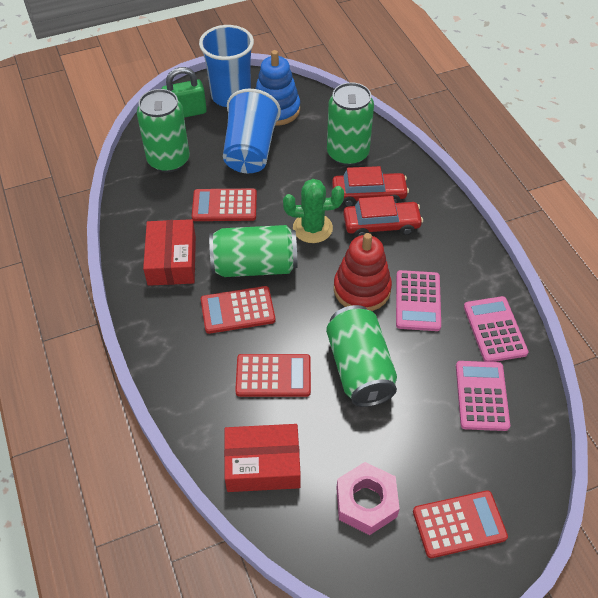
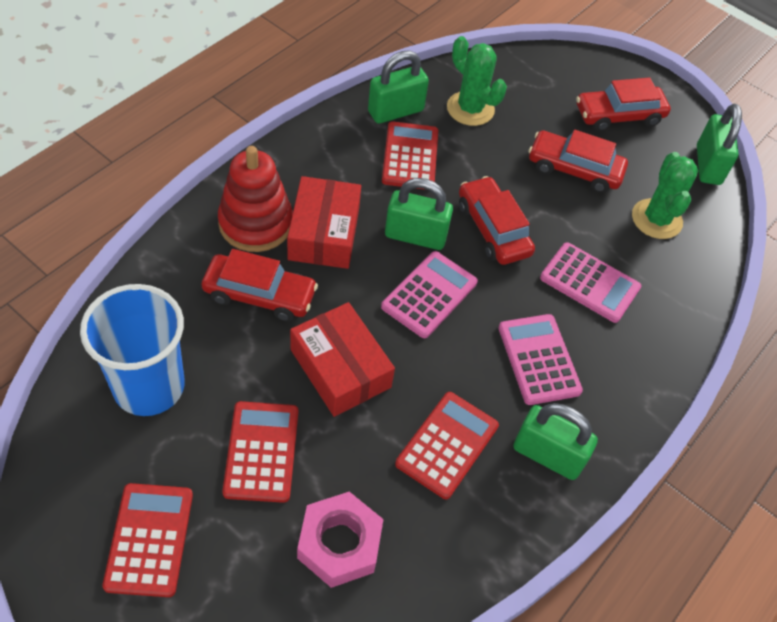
blue cup: [199,25,254,107] [223,89,281,173] = 2 -> [80,284,185,416] = 1
blue stacking toy: [255,50,300,126] = 1 -> none = 0
green cactus: [283,179,344,243] = 1 -> [447,36,507,126] [632,152,698,239] = 2
green can: [137,89,190,172] [209,225,297,277] [326,305,397,407] [327,82,374,166] = 4 -> none = 0
green padlock: [162,67,207,118] = 1 -> [368,50,429,124] [385,178,453,250] [513,403,598,480] [697,104,742,185] = 4
red car: [332,166,409,207] [343,196,423,237] = 2 -> [202,249,318,322] [459,176,535,265] [529,130,628,193] [576,77,671,131] = 4

